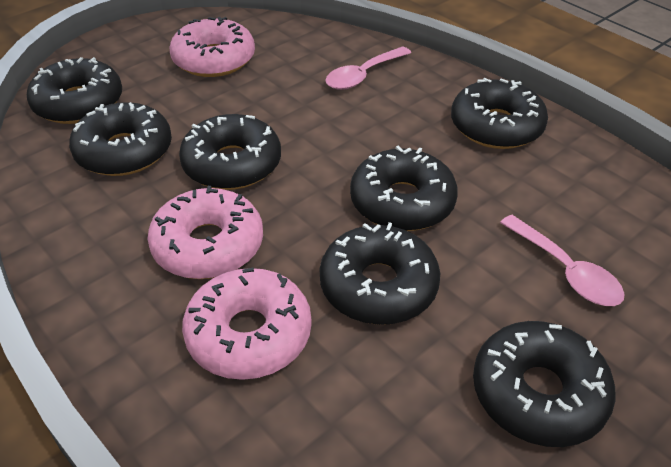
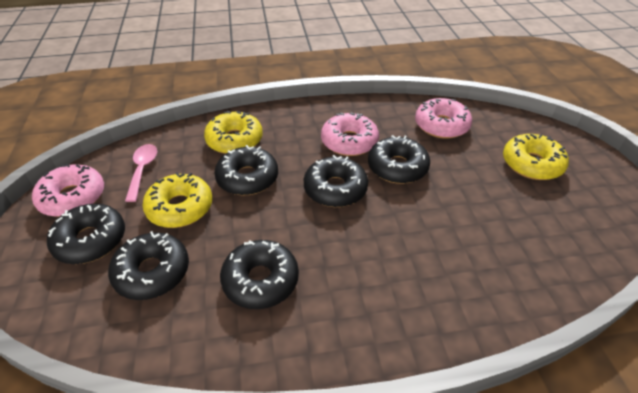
black donut: [27,57,122,124] [69,102,172,176] [179,114,281,190] [320,222,440,325] [350,146,458,231] [451,78,548,149] [473,321,616,447] = 7 -> [47,204,125,264] [108,231,189,300] [214,145,278,195] [220,240,299,309] [304,155,368,207] [368,135,430,184] = 6
pink spoon: [326,47,411,90] [500,215,624,306] = 2 -> [125,144,157,202] = 1
yellow donut: none = 0 -> [142,172,212,228] [204,111,263,154] [503,134,569,180] = 3

